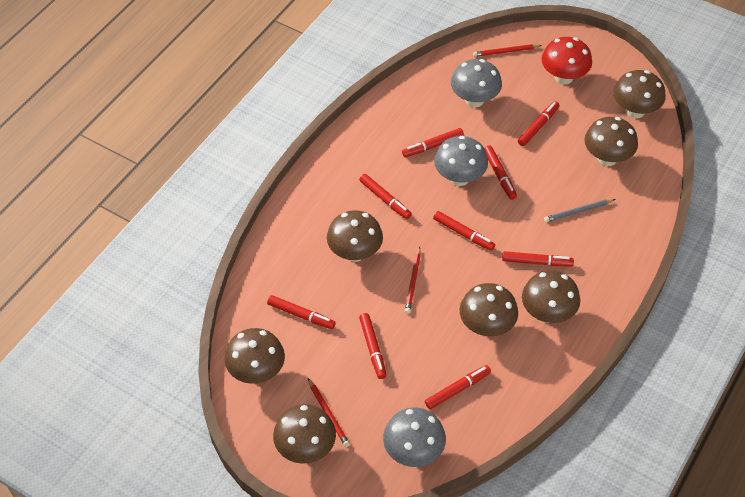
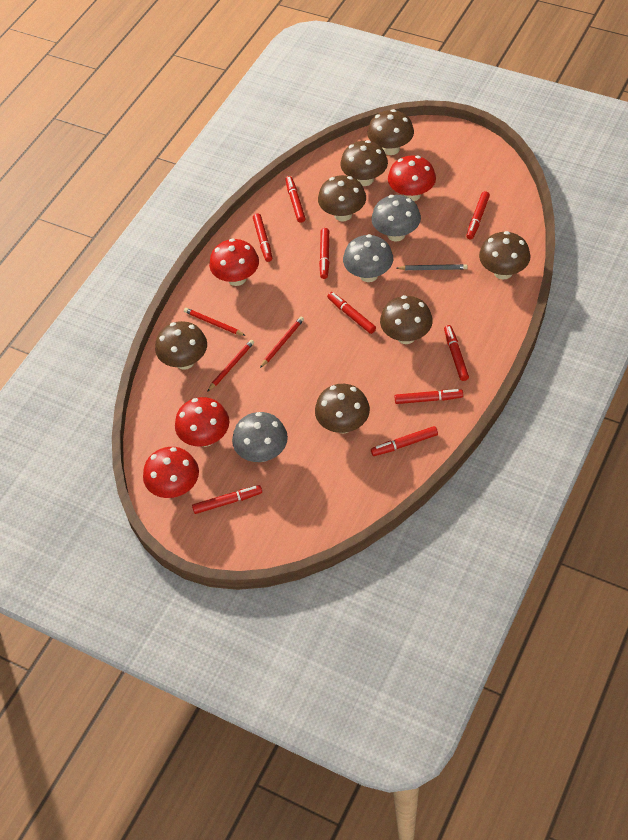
red mushroom: [542,37,592,85] = 1 -> [143,447,199,498] [175,397,229,447] [209,238,259,286] [388,155,436,201] = 4

